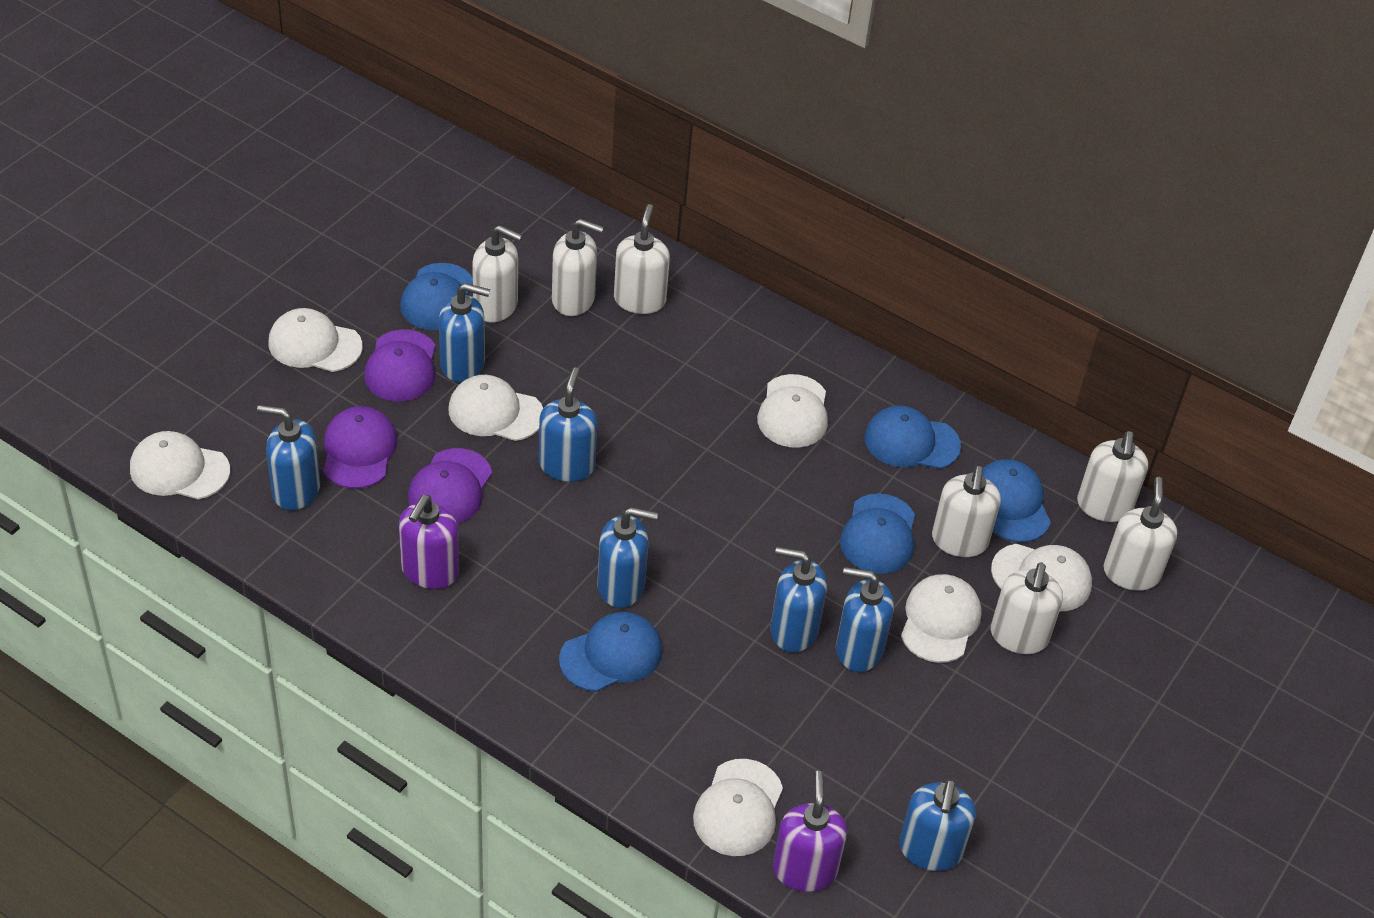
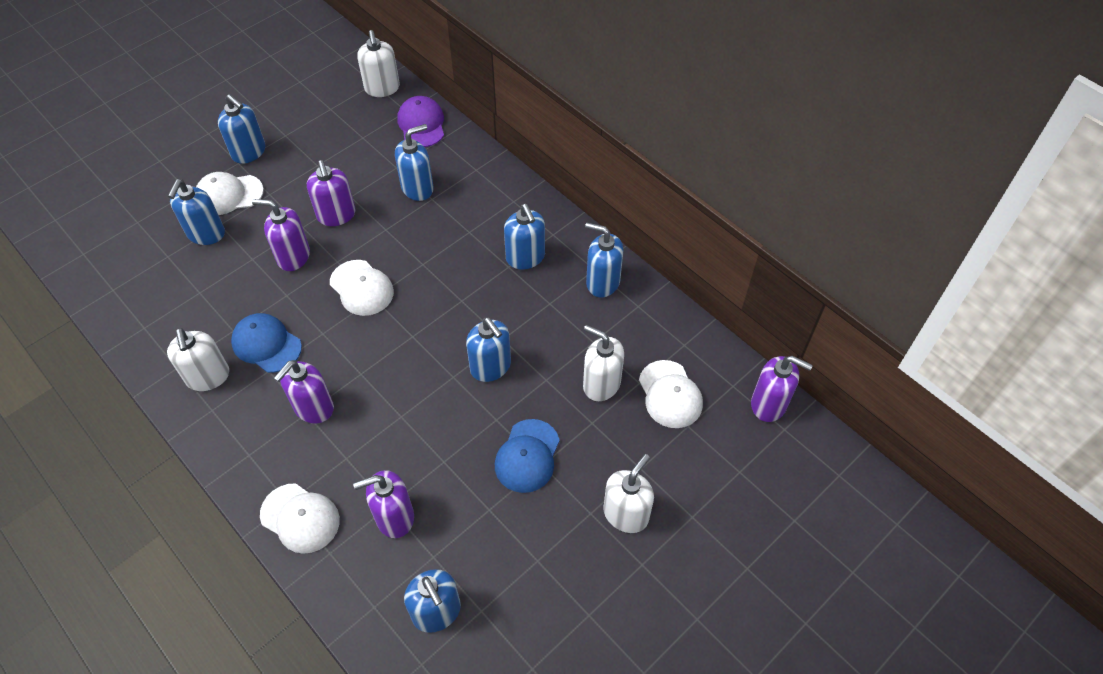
blue cap: [400,263,473,330] [559,612,662,692] [840,493,915,574] [864,406,961,469] [982,459,1051,542] = 5 -> [231,313,302,373] [495,419,560,493] = 2
purple cap: [323,406,397,489] [364,329,435,401] [408,448,492,524] = 3 -> [397,96,444,147] = 1
purple soap dispenser: [399,495,459,589] [773,771,847,892] = 2 -> [252,199,310,271] [274,360,334,424] [307,160,356,226] [353,470,414,538] [751,356,813,422] = 5
white cap: [130,431,230,499] [269,308,363,372] [448,375,543,441] [693,759,783,856] [757,374,828,448] [901,574,982,663] [991,544,1092,611] = 7 -> [196,172,264,215] [260,483,340,554] [330,260,394,316] [639,360,703,428] = 4
white soap dispenser: [472,225,523,322] [552,219,604,316] [614,204,670,314] [932,466,1001,557] [991,562,1063,654] [1077,431,1148,522] [1104,477,1177,591] = 7 -> [167,328,229,391] [357,30,400,97] [583,325,624,401] [603,454,654,533] = 4

